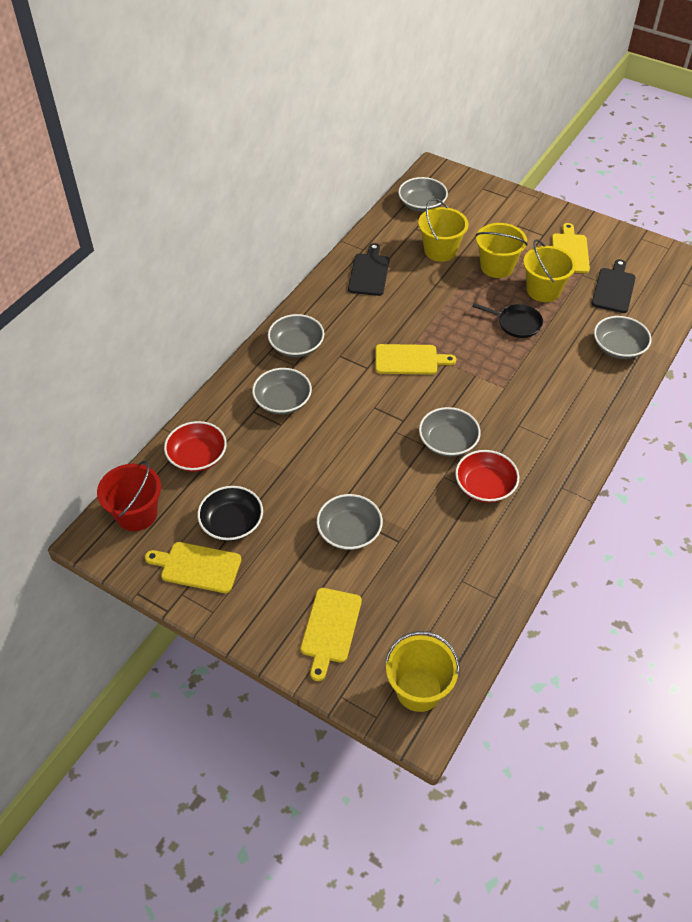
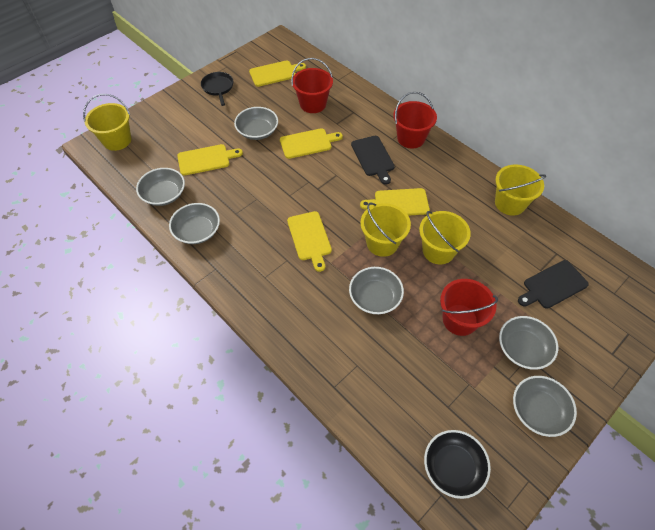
red bowl: [164,421,227,472] [455,450,519,503] = 2 -> none = 0
red bucket: [97,460,161,531] = 1 -> [291,58,333,113] [393,92,437,149] [440,279,498,336] = 3
yellow cutting board: [145,542,241,593] [300,588,362,681] [375,344,456,375] [552,223,590,273] = 4 -> [177,144,243,176] [249,60,306,87] [280,128,343,159] [287,211,332,272] [360,188,430,216] = 5

